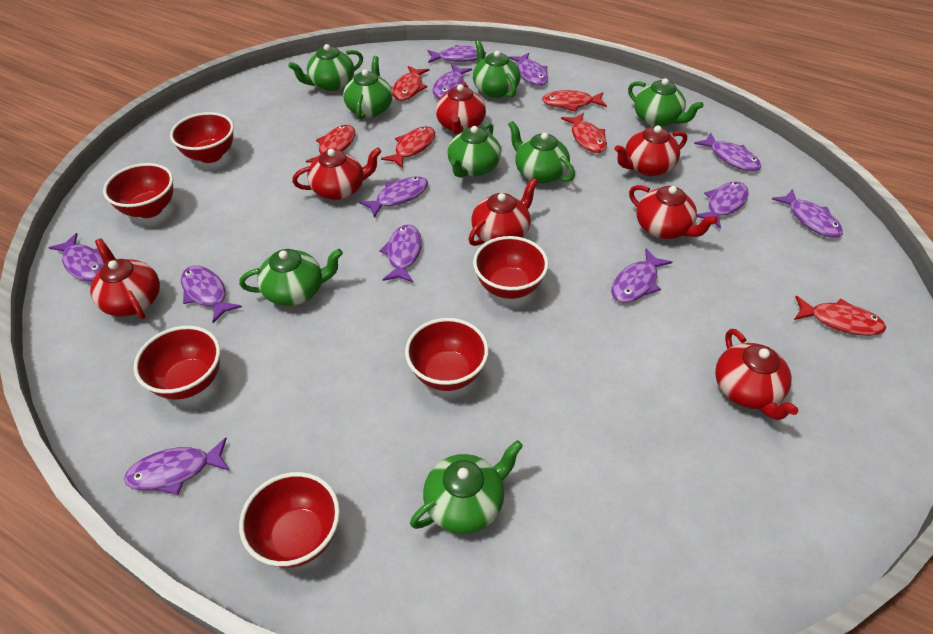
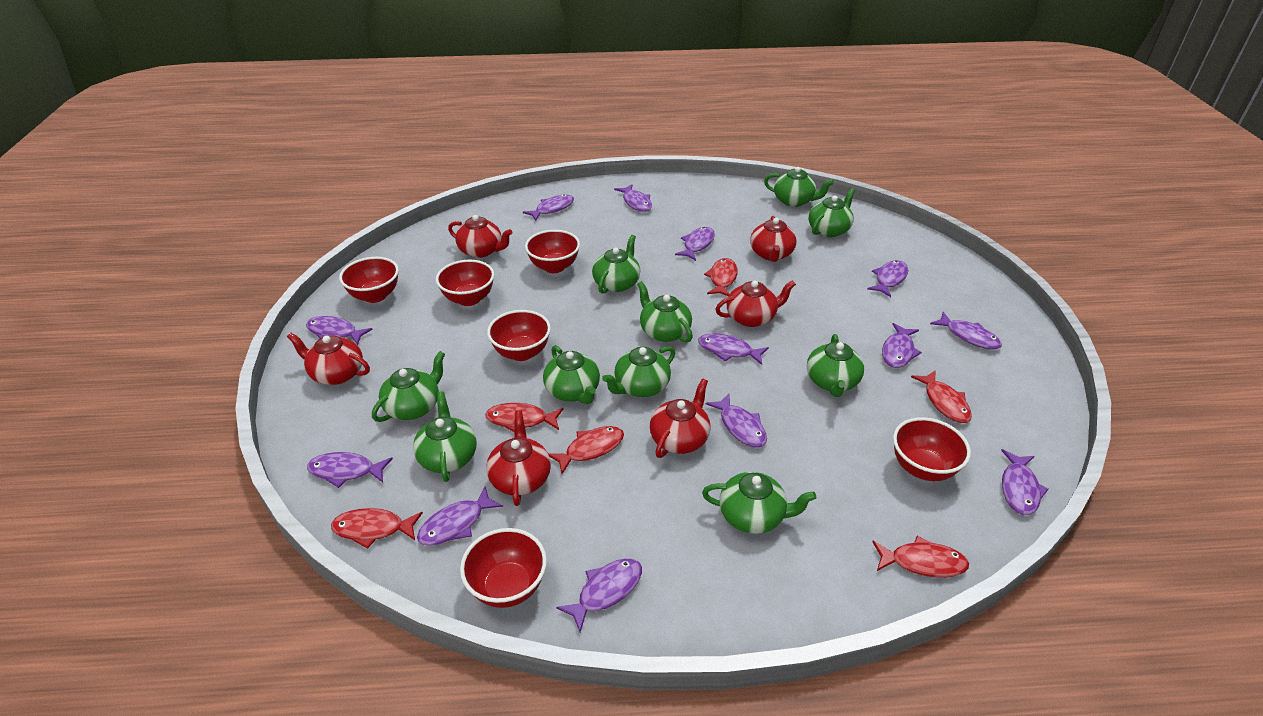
green teapot: [239,249,343,306] [288,44,363,91] [343,56,393,120] [410,440,523,534] [447,123,501,177] [473,40,520,98] [508,121,575,183] [628,78,704,127] = 8 -> [372,351,445,422] [413,391,477,482] [543,345,600,404] [592,235,640,294] [602,346,675,397] [637,281,693,342] [702,472,816,534] [764,167,834,207] [807,334,864,397] [809,188,855,237] = 10
purple fish: [49,233,105,282] [124,438,230,495] [181,266,242,323] [359,176,428,218] [379,224,422,283] [427,45,486,63] [432,64,472,99] [508,53,548,86] [611,249,672,303] [694,133,761,171] [697,181,749,229] [772,189,843,238] = 12 -> [306,316,373,345] [307,452,393,488] [417,487,503,546] [523,194,574,221] [556,558,642,632] [614,184,652,212] [675,227,715,261] [698,333,769,365] [706,394,767,448] [867,260,908,297] [882,323,922,368] [930,312,1002,349] [1001,449,1049,515] = 13
red teapot: [90,238,160,319] [292,147,382,200] [436,82,486,135] [468,178,538,246] [614,126,687,176] [629,185,718,239] [715,329,798,420] = 7 -> [287,333,370,385] [448,215,512,258] [486,410,551,506] [650,378,711,458] [715,280,796,327] [750,216,797,262] = 6

